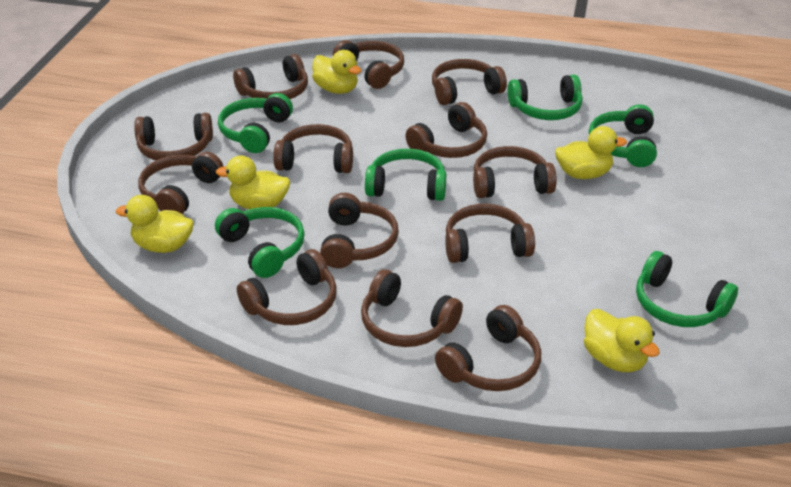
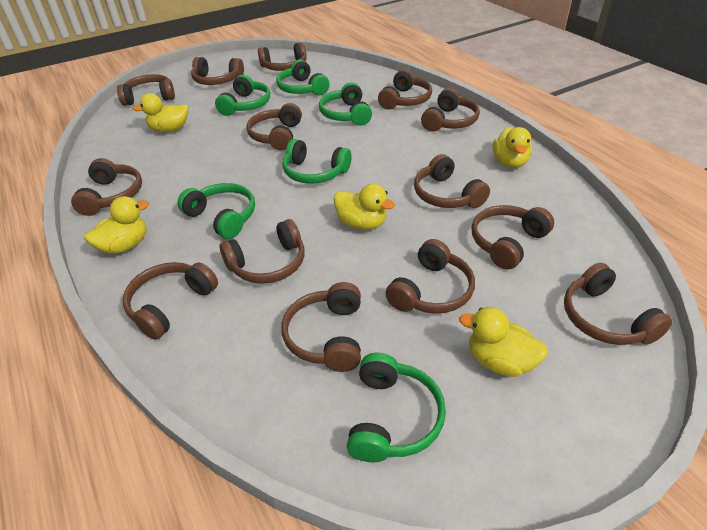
brown headphones: [134,113,213,160] [138,152,224,214] [233,54,308,99] [237,249,337,325] [273,124,353,173] [320,193,399,268] [333,40,404,89] [361,269,463,347] [405,102,487,158] [432,59,507,105] [435,305,541,391] [445,204,535,263] [473,146,557,198] = 13 -> [71,158,142,216] [117,74,175,106] [123,262,218,340] [191,57,244,85] [220,219,305,284] [246,103,302,151] [258,42,307,71] [281,282,361,372] [378,69,432,110] [385,239,475,314] [414,154,490,208] [421,88,480,132] [471,205,554,270] [564,263,672,345] = 14

